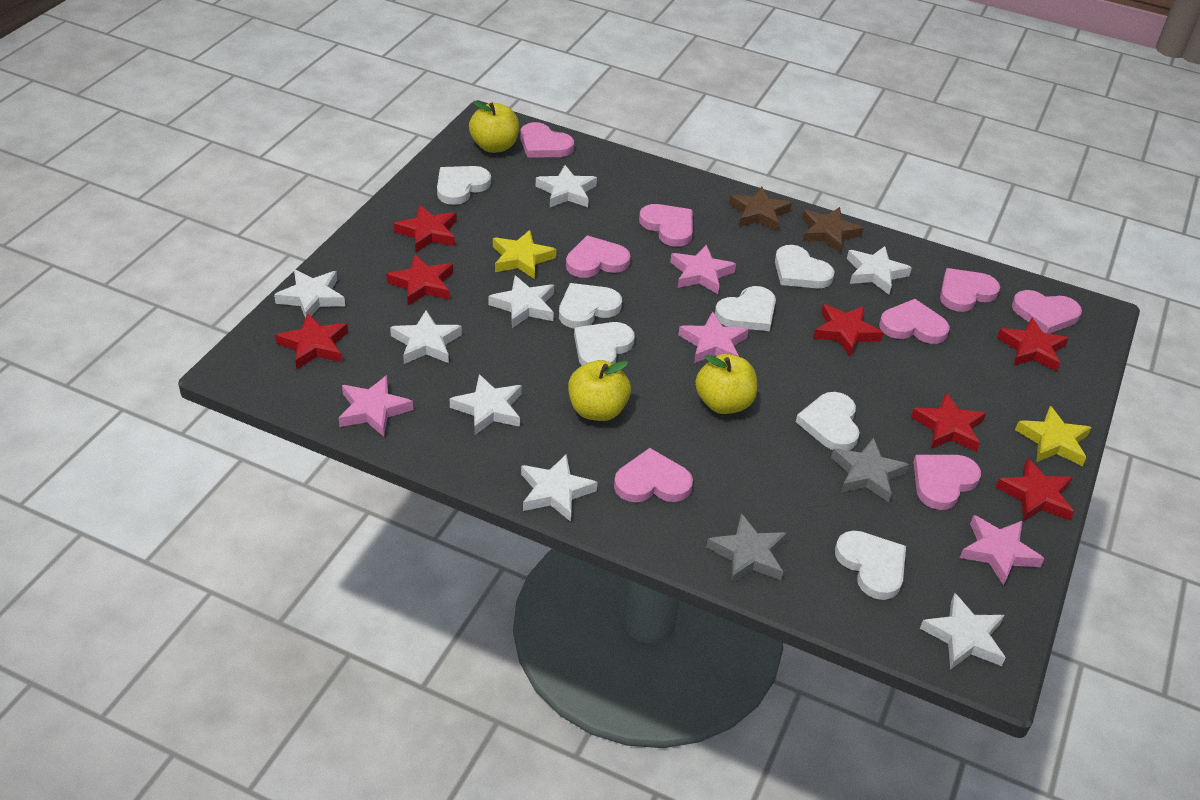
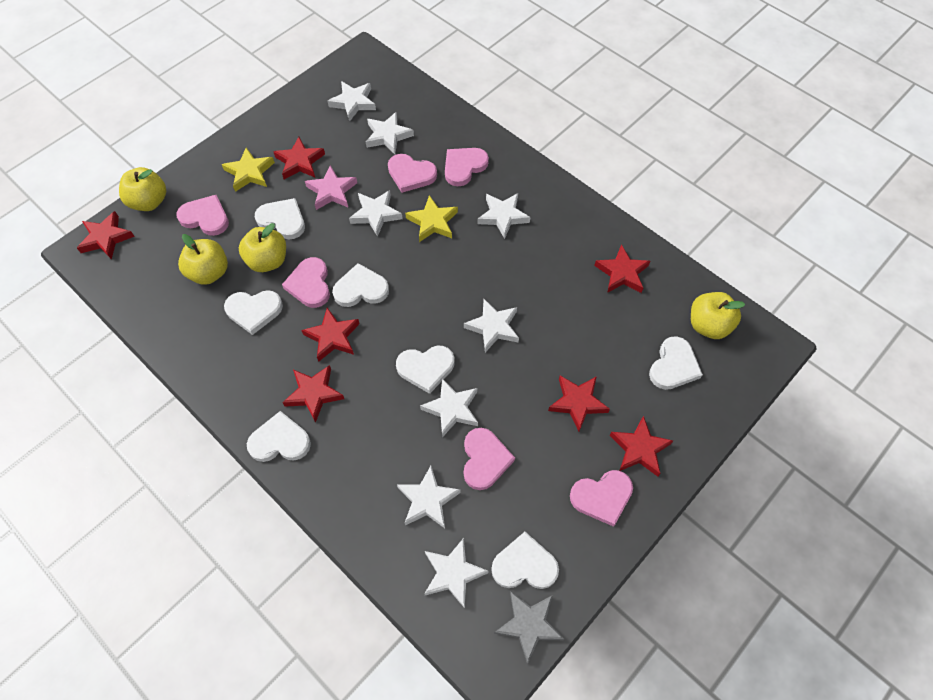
brown star: [729,187,792,232] [802,207,864,253] = 2 -> none = 0
grey star: [706,513,787,584] [831,437,909,503] = 2 -> [494,592,564,664] = 1
pink heart: [520,122,574,158] [566,236,631,278] [614,448,693,503] [639,204,693,247] [879,299,950,344] [913,455,981,510] [940,268,1000,312] [1012,290,1082,334] = 8 -> [176,195,229,236] [282,257,330,308] [388,154,437,193] [445,148,489,186] [464,428,515,490] [570,470,633,527] = 6
pink star: [339,375,413,437] [670,245,736,294] [678,311,749,363] [960,515,1045,586] = 4 -> [305,165,357,210] = 1
yellow apple: [469,101,519,153] [568,360,631,421] [695,354,757,414] = 3 -> [119,167,166,211] [178,234,228,285] [239,223,286,272] [691,292,745,339] = 4

